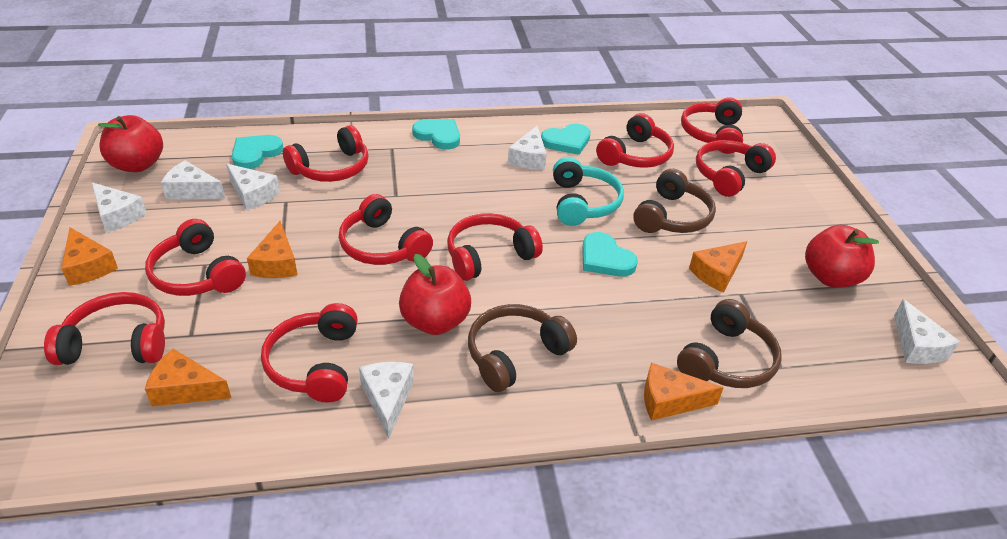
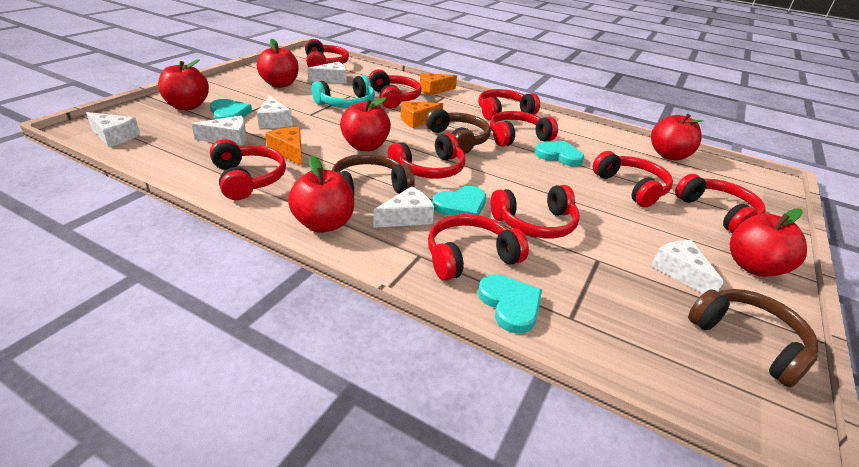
orange cheese: [61,227,118,286] [145,349,231,406] [247,221,297,278] [644,362,724,421] [689,241,747,293] = 5 -> [265,127,302,166] [401,101,443,128] [420,73,457,96] = 3
red apple: [98,115,163,172] [399,254,471,335] [805,225,879,287] = 3 -> [158,59,209,110] [257,39,299,88] [288,156,354,233] [340,97,391,151] [651,114,703,160] [730,208,807,277] = 6
red headphones: [44,292,165,365] [145,219,246,296] [261,303,358,403] [283,125,369,182] [339,194,433,265] [447,213,543,281] [596,113,674,168] [681,97,743,154] [696,140,776,197] = 9 -> [210,139,286,200] [305,39,349,67] [368,69,422,108] [388,133,465,179] [428,214,529,281] [478,89,540,120] [490,111,558,146] [491,185,580,239] [593,151,673,207] [675,174,765,234] = 10

